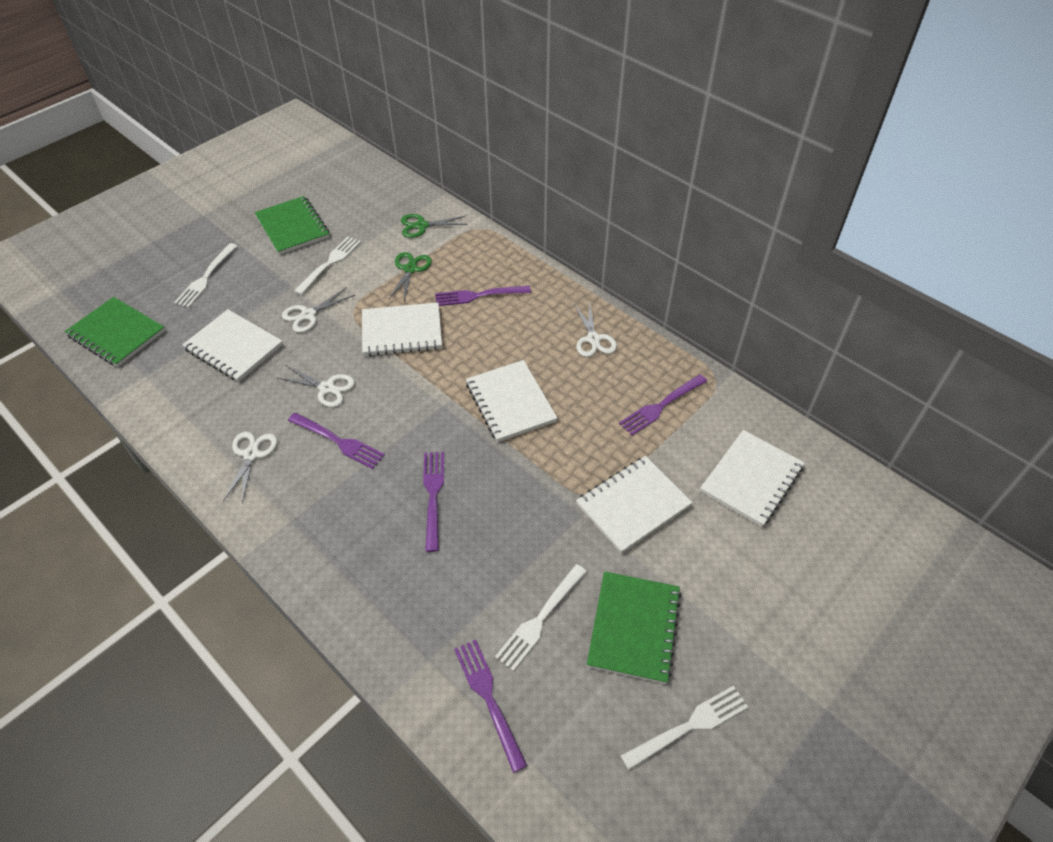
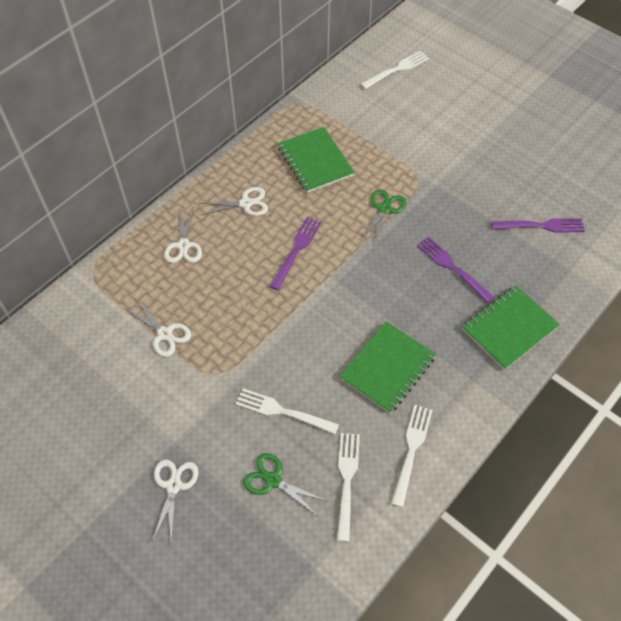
purple fork: [288,413,385,469] [423,452,444,552] [435,286,531,306] [454,639,527,773] [619,374,707,436] = 5 -> [270,217,322,290] [417,237,495,303] [492,218,585,233] = 3
white notebook: [182,309,283,382] [362,302,442,356] [466,360,558,442] [576,456,692,553] [700,430,805,527] = 5 -> none = 0

